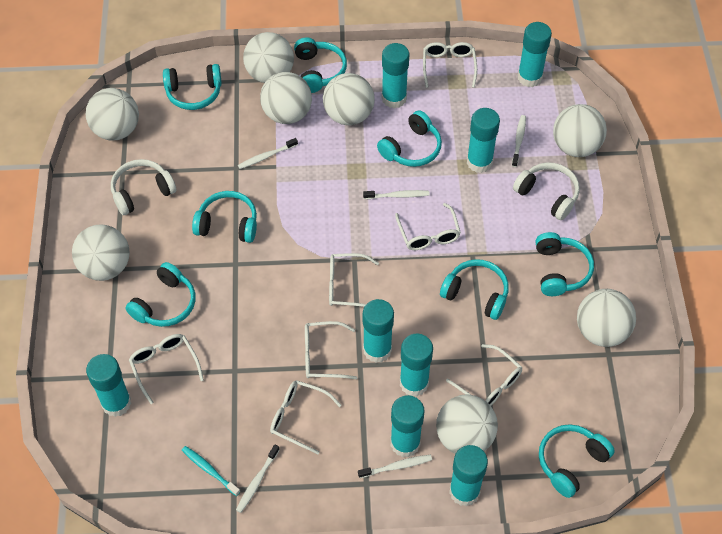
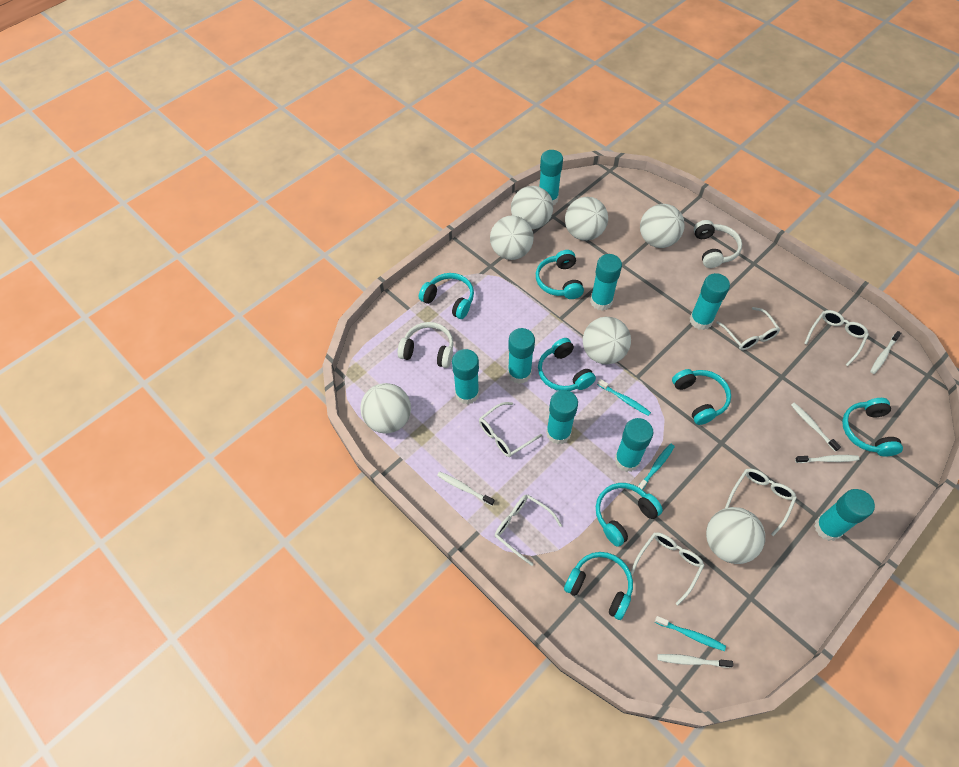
turquoise headphones: [126,262,195,327] [163,64,222,110] [192,191,257,243] [294,37,347,93] [377,111,442,167] [440,259,509,320] [536,232,594,296] [539,424,615,498] = 8 -> [419,273,474,319] [536,250,584,299] [538,338,596,391] [564,552,633,620] [596,483,663,547] [672,369,731,425] [842,398,903,456] = 7
turquoise toothbrush: [182,446,240,496] = 1 -> [597,379,651,416] [638,444,675,490] [655,616,726,651] = 3
white ball: [72,224,130,281] [85,88,139,140] [243,32,294,83] [260,72,312,124] [323,73,375,125] [436,395,498,454] [553,104,607,157] [577,289,636,347] = 8 -> [360,383,411,434] [490,216,534,260] [511,186,553,229] [565,197,608,241] [583,317,631,364] [640,204,685,248] [706,507,765,564] = 7
white glasses: [129,334,204,404] [270,380,341,454] [305,321,357,379] [329,253,379,307] [395,203,461,250] [423,42,477,88] [446,344,522,406] = 7 -> [479,402,542,457] [495,494,562,566] [631,532,705,606] [716,307,781,350] [725,469,797,536] [804,310,869,366] = 6

